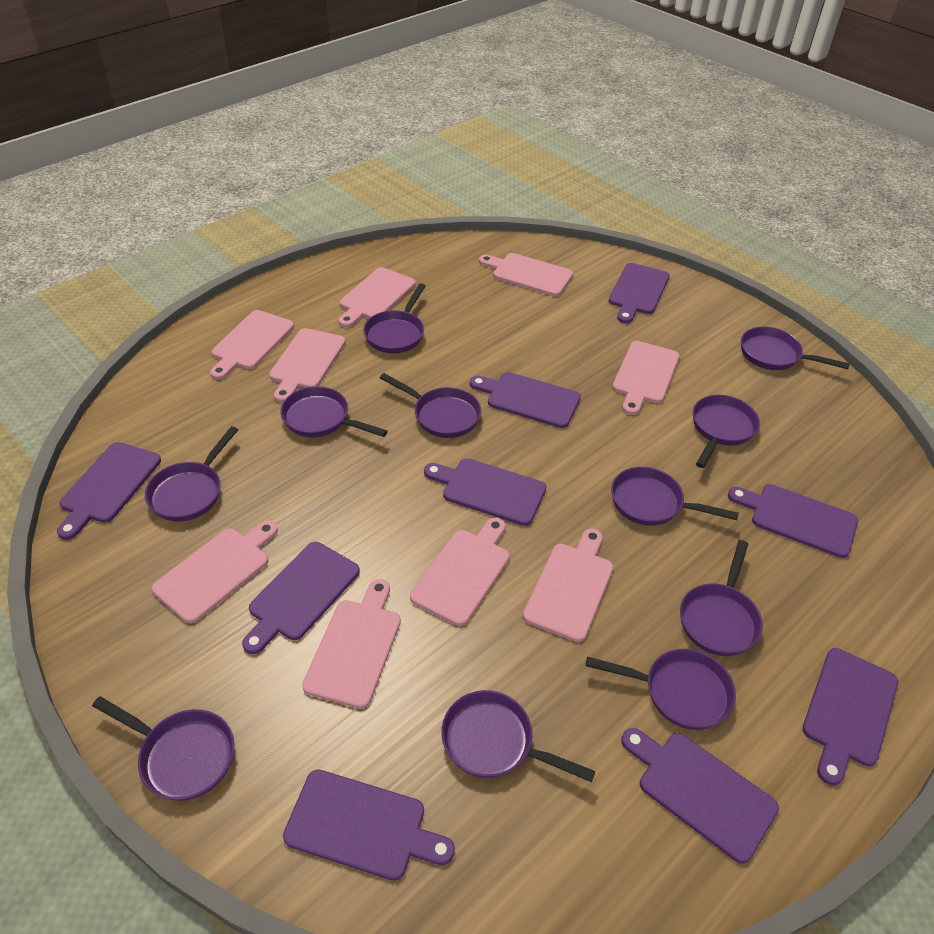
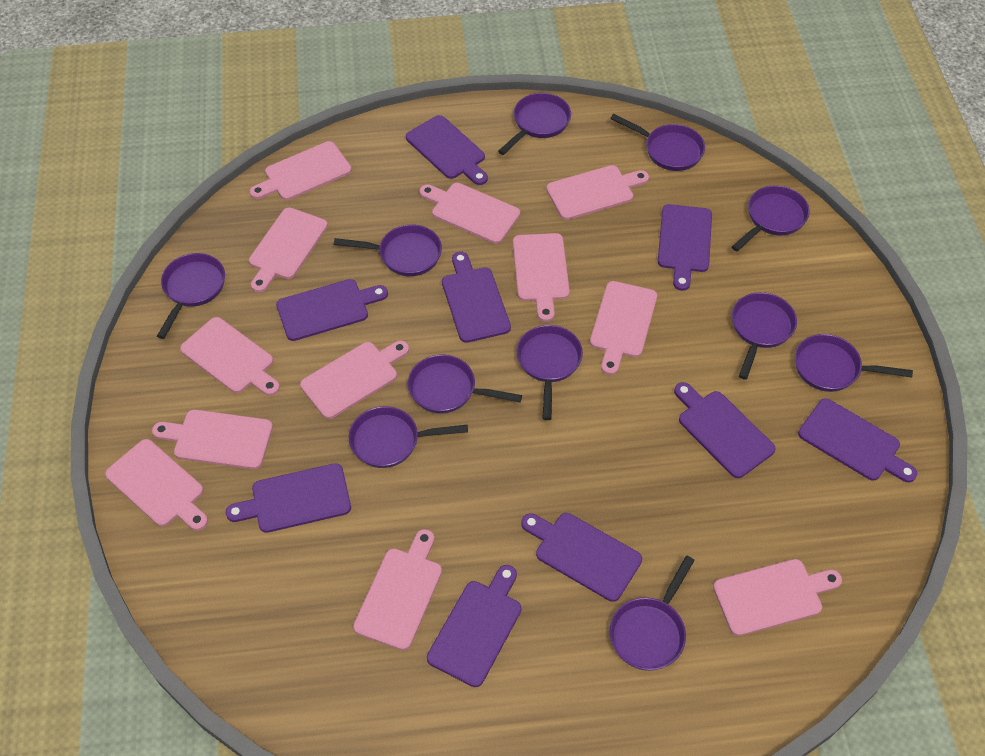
pink cutting board: [152,521,278,623] [210,310,294,379] [269,328,346,403] [302,579,401,709] [339,267,415,327] [410,518,510,626] [479,253,573,296] [523,529,613,642] [612,341,680,415] = 9 -> [105,439,208,531] [152,409,273,469] [180,317,280,396] [249,207,328,293] [250,141,352,200] [300,340,409,419] [353,529,442,650] [419,183,520,244] [513,233,570,322] [546,165,649,220] [590,281,657,375] [713,559,842,636] = 12

